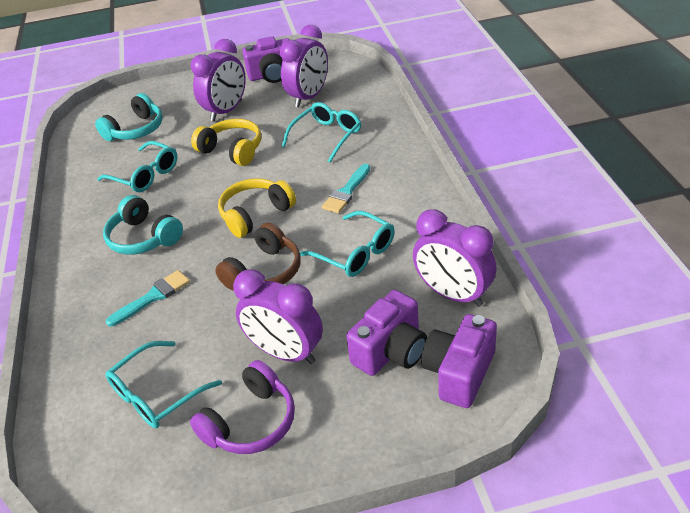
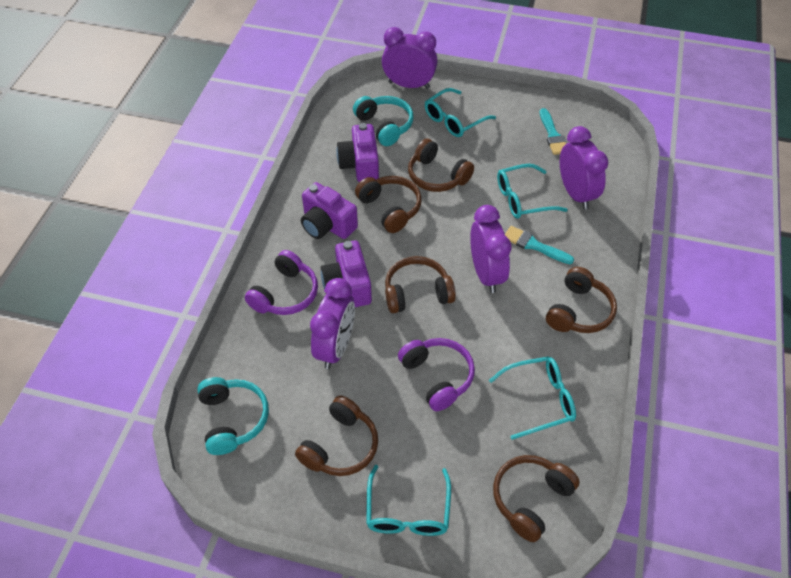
brown headphones: [215,223,301,291] = 1 -> [295,396,378,476] [355,176,422,233] [385,256,456,313] [408,139,474,192] [493,455,580,542] [546,267,617,333] = 6
purple headphones: [190,360,295,454] = 1 -> [245,250,318,315] [398,338,475,411] = 2
yellow headphones: [191,119,261,166] [218,178,296,238] = 2 -> none = 0

